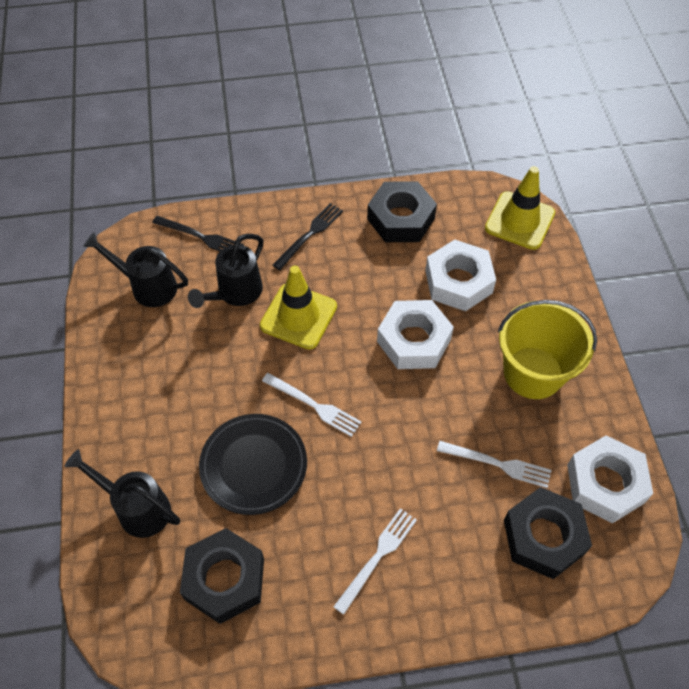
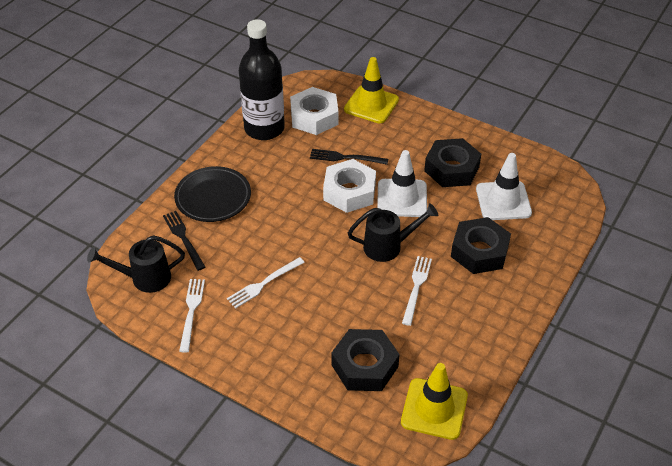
black bottle: none = 0 -> [239,19,285,140] = 1
black watering can: [65,449,180,538] [83,232,188,307] [188,234,263,308] = 3 -> [87,235,185,293] [348,203,438,262] = 2
white nut: [377,300,454,369] [425,240,496,311] [567,435,653,523] = 3 -> [290,87,339,135] [323,159,376,213] = 2
white traffic cone: none = 0 -> [377,150,427,217] [476,153,532,220] = 2
yellow bucket: [498,300,597,399] = 1 -> none = 0

